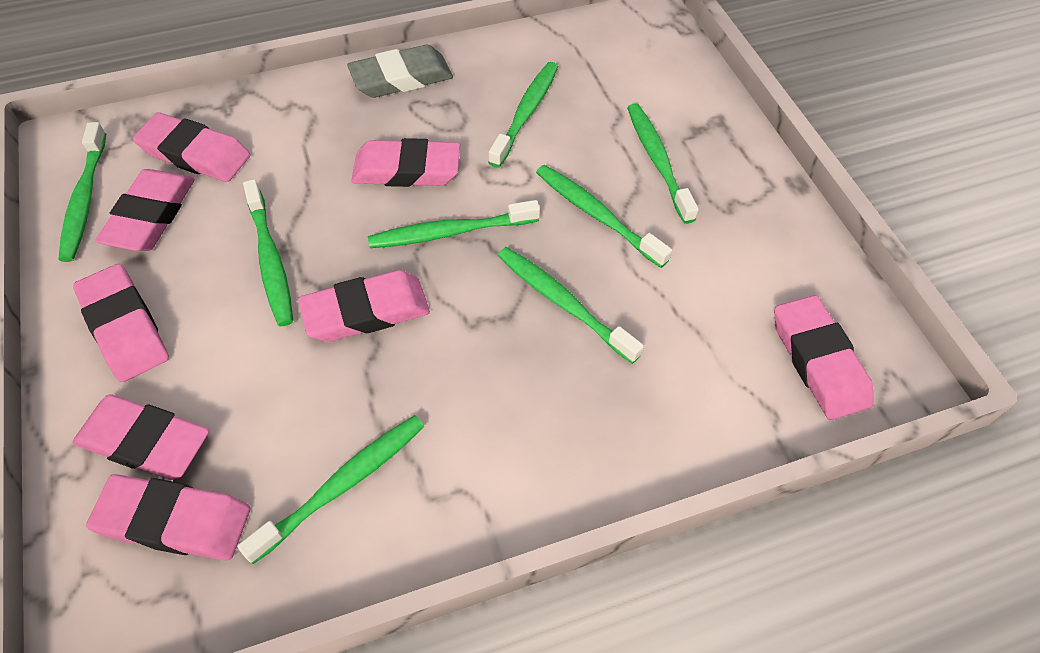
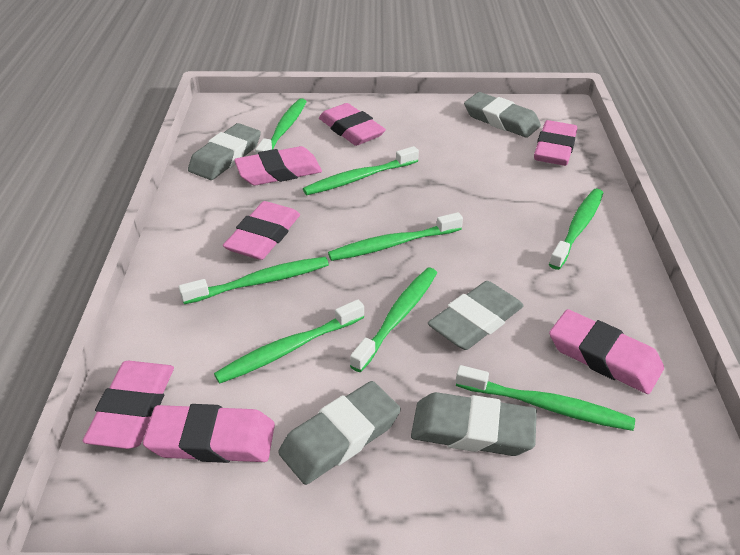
grey eraser: [347,45,453,98] = 1 -> [188,123,261,180] [278,381,401,485] [411,392,537,456] [428,281,524,350] [464,92,541,138] = 5
pink eraser: [73,264,169,382] [73,394,209,480] [86,474,250,560] [95,169,195,251] [133,113,250,182] [298,270,430,342] [351,138,460,187] [774,295,874,420] = 8 -> [83,361,174,449] [143,404,275,463] [223,201,300,260] [234,146,322,185] [319,103,386,146] [534,120,577,166] [549,309,664,394] = 7

